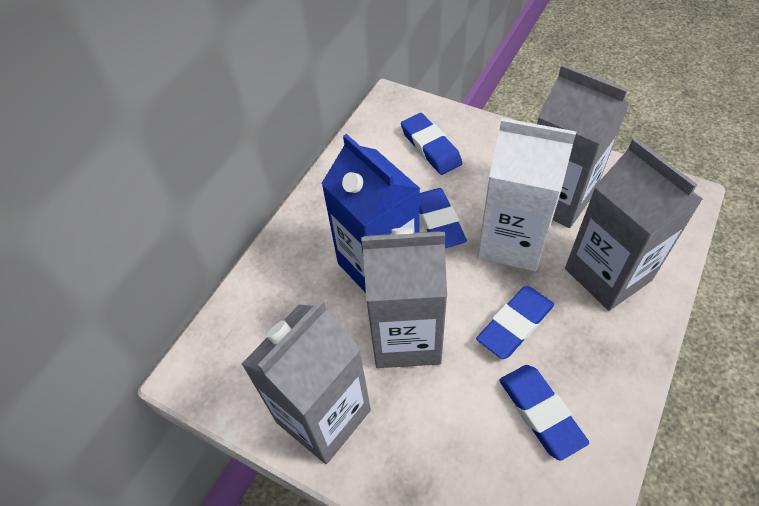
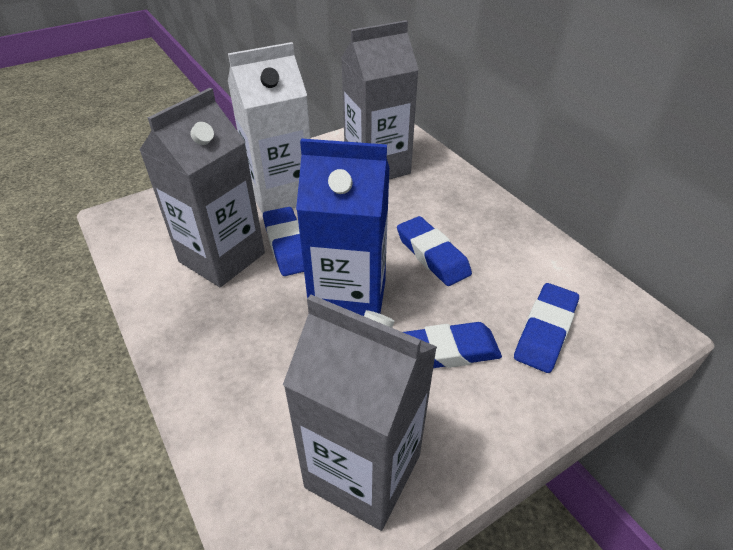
grey carton: [241,299,371,464] [361,228,447,368] [537,64,629,228] [565,138,703,311] = 4 -> [139,88,265,287] [283,295,437,531] [341,20,419,180] = 3

